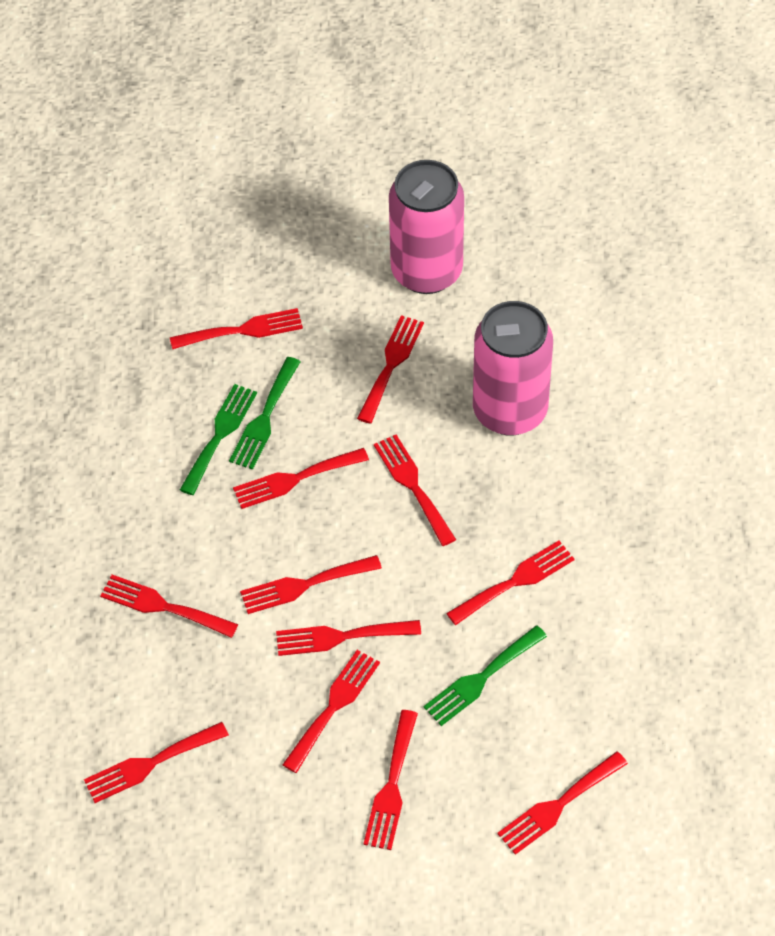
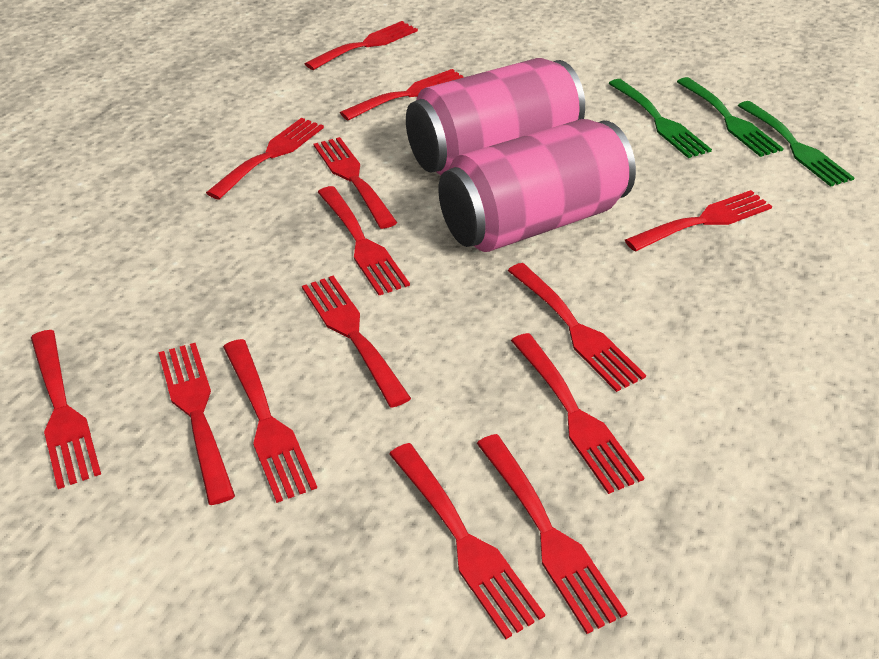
red fork: [84,722,229,803] [100,575,238,638] [170,308,303,349] [233,448,369,509] [240,555,382,614] [276,620,421,656] [283,650,380,773] [357,315,424,424] [363,710,418,850] [374,435,456,546] [446,540,575,625] [497,751,628,855] = 12 -> [31,330,101,489] [158,343,235,505] [206,118,324,200] [223,339,317,503] [302,276,411,408] [305,21,418,70] [314,137,398,229] [318,186,410,295] [340,69,463,120] [389,443,545,639] [477,434,627,634] [508,263,646,392] [511,333,644,494] [625,190,772,252] = 14

